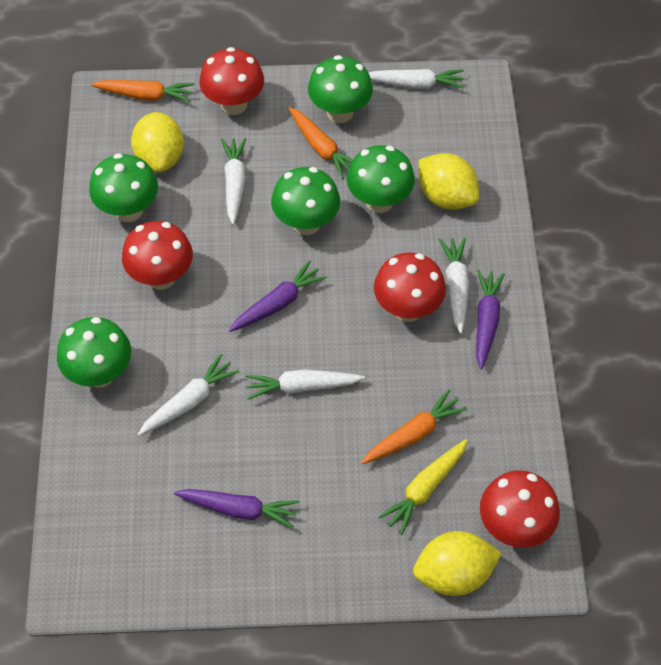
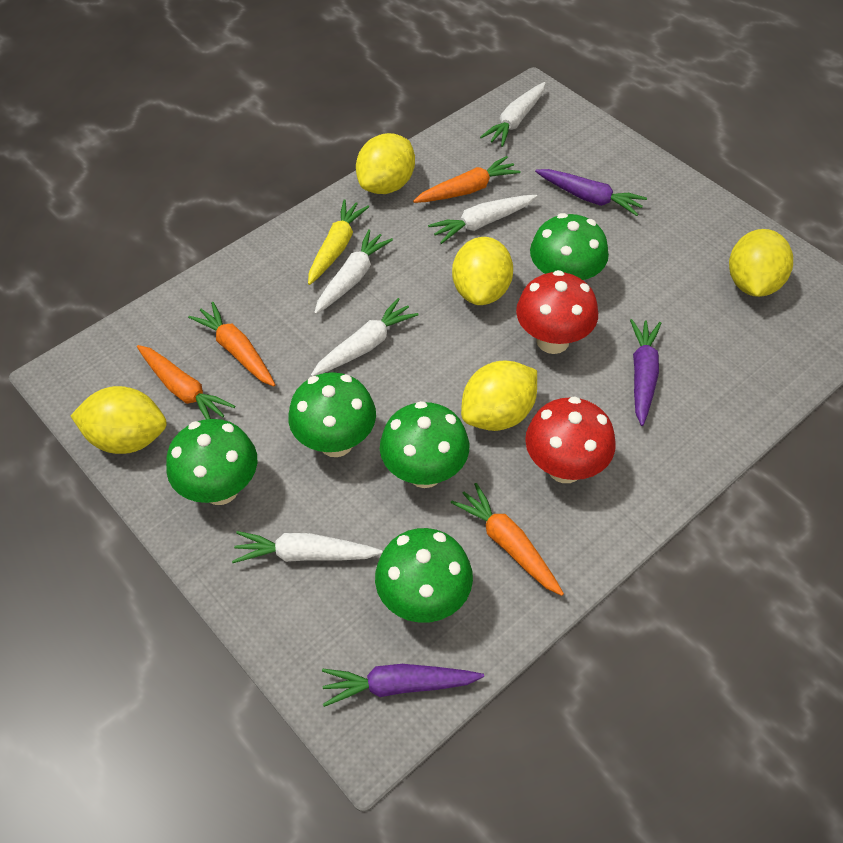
orange carrot: [91,80,194,102] [288,107,352,180] [361,389,467,464] = 3 -> [137,345,235,419] [188,302,275,386] [413,156,521,203] [451,483,564,596] = 4
red mushroom: [122,221,193,290] [199,47,264,115] [374,252,446,322] [480,470,560,548] = 4 -> [516,270,598,354] [525,397,616,483] = 2
yellow lemon: [131,112,184,172] [413,531,502,596] [419,153,479,210] = 3 -> [71,386,167,454] [356,133,415,194] [452,237,513,305] [461,360,537,431] [729,229,793,297] = 5

